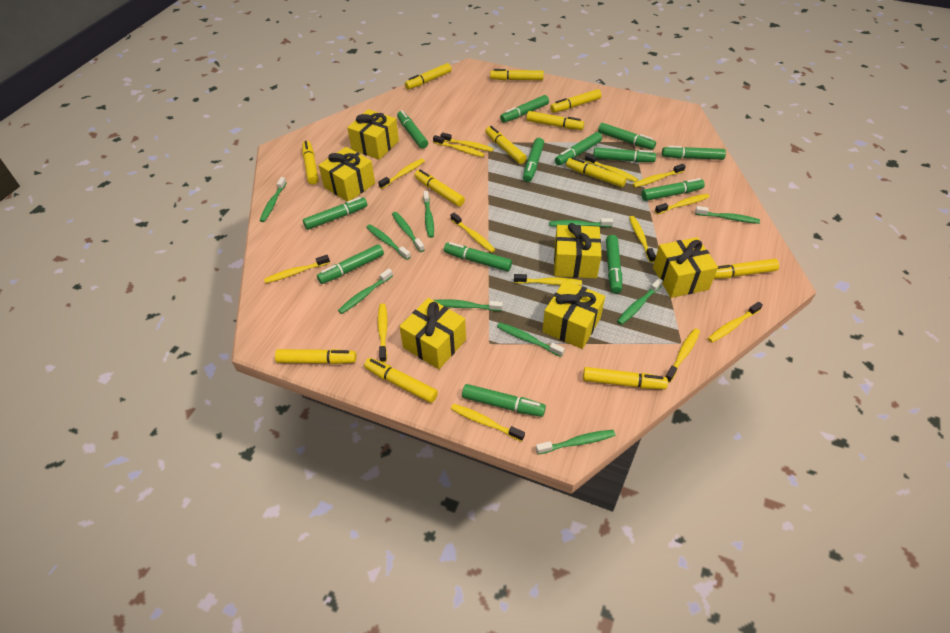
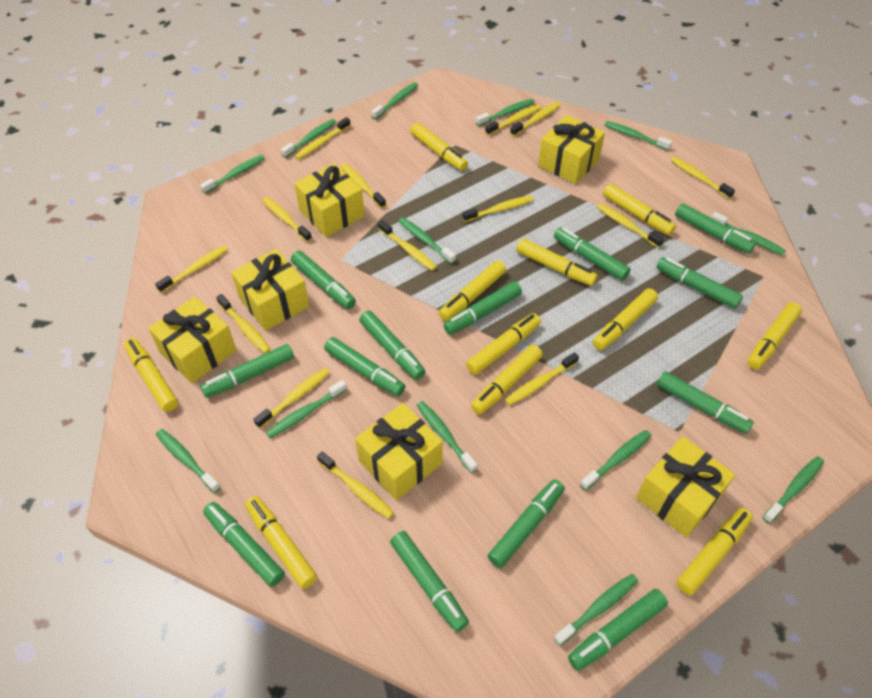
green toothbrush: [259,177,287,222] [338,268,393,314] [366,224,411,260] [392,212,425,252] [423,191,434,238] [434,299,503,311] [497,323,565,357] [536,430,615,454] [549,218,613,227] [617,278,663,325] [695,206,760,224] = 11 -> [156,429,221,493] [200,155,265,194] [266,380,347,438] [281,119,336,158] [371,82,418,120] [399,217,456,264] [417,401,477,473] [476,99,535,126] [553,574,638,646] [580,430,652,490] [604,121,672,151] [711,212,786,255] [762,456,824,524] = 13
yellow marker: [275,349,356,364] [302,141,319,185] [364,358,438,403] [405,63,452,90] [414,169,465,207] [485,126,527,164] [490,69,544,81] [526,111,584,130] [550,89,602,113] [566,157,627,187] [583,367,668,389] [714,259,779,279] = 12 -> [124,338,178,412] [245,496,317,589] [410,123,468,171] [439,260,506,321] [466,313,541,375] [471,345,543,415] [516,238,598,286] [593,288,658,350] [603,184,676,235] [676,508,753,595] [747,302,802,370] = 11

